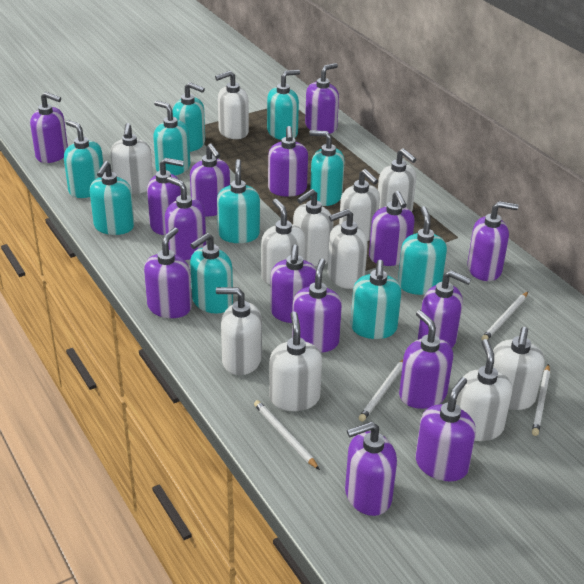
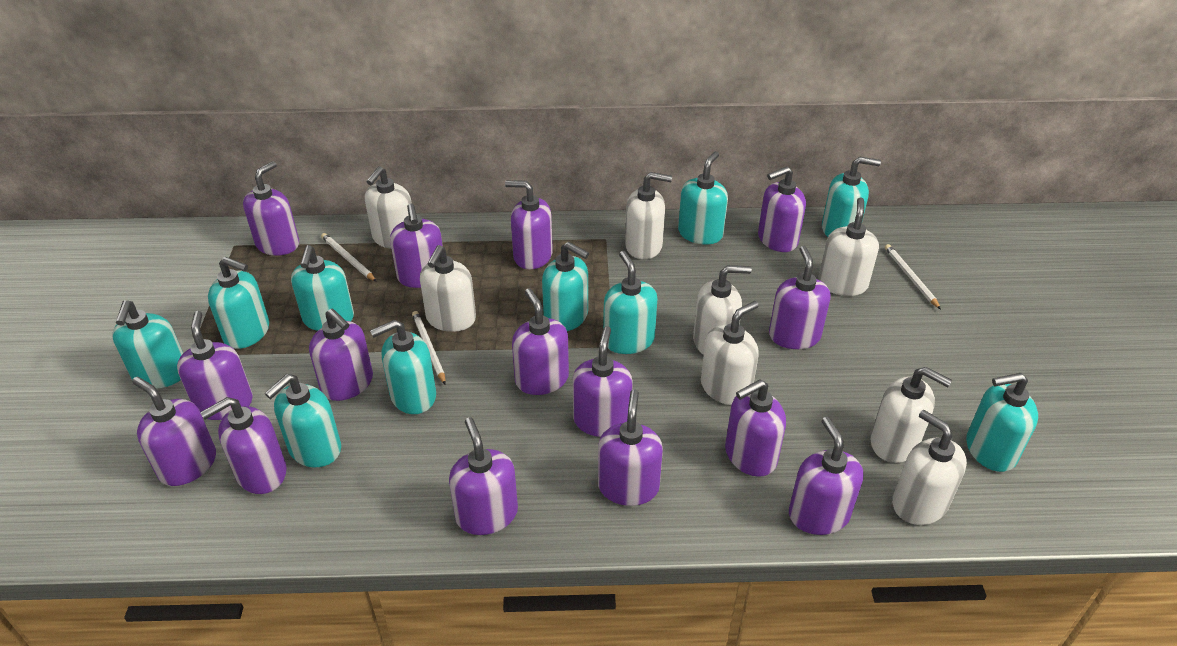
white pencil: [254,400,320,470] [359,360,403,422] [482,292,528,341] [532,364,550,436] = 4 -> [321,233,377,282] [412,311,446,385] [885,244,941,309] = 3
white soap dispenser: [111,123,153,194] [215,71,249,139] [216,287,262,375] [261,199,305,285] [269,311,322,411] [293,189,333,266] [328,209,368,289] [339,169,380,241] [378,148,417,212] [456,339,512,441] [493,327,545,410] = 11 -> [365,166,412,249] [420,245,476,332] [625,172,672,259] [693,265,752,355] [701,301,759,405] [818,197,879,296] [870,367,952,463] [892,410,967,525] = 8

